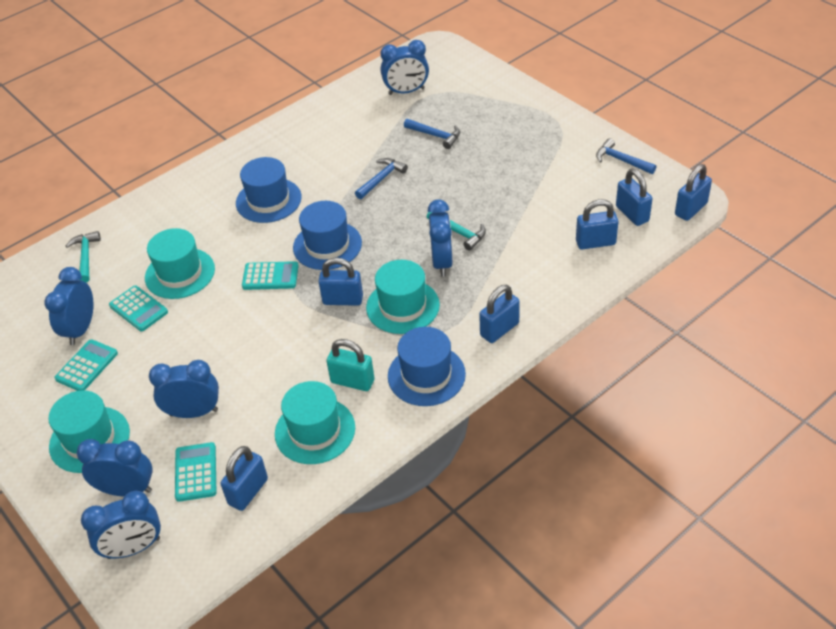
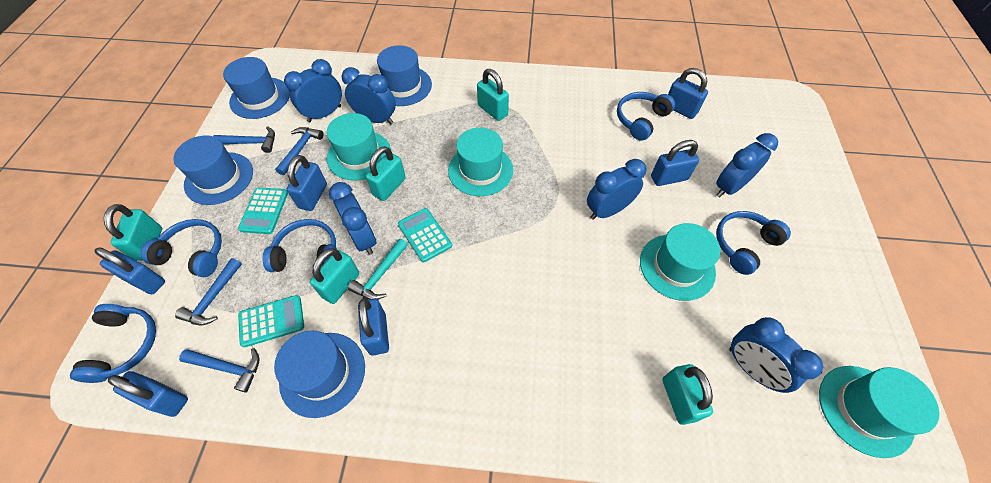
blue hammer: [355,158,408,199] [404,119,460,149] [596,138,656,174] = 3 -> [175,258,242,325] [179,348,260,393] [213,126,275,153] [275,127,324,175] = 4
blue hat: [236,157,302,223] [293,201,362,270] [388,327,466,406] = 3 -> [173,135,253,205] [223,57,290,119] [274,331,365,418] [377,45,432,106] = 4
blue headphones: none = 0 -> [70,304,156,383] [140,219,222,277] [262,219,337,272] [617,92,675,141] [716,211,791,275] = 5
turquoise calculator: [54,339,118,391] [109,286,168,331] [175,442,217,502] [242,261,299,290] = 4 -> [238,187,288,234] [238,295,304,347] [398,208,452,262] = 3
turquoise hammer: [66,231,101,282] [427,212,486,251] = 2 -> [348,239,408,300] = 1
turquoise padlock: [327,339,374,391] = 1 -> [104,204,162,261] [310,248,359,304] [366,146,406,201] [477,69,509,121] [662,364,713,425] = 5

